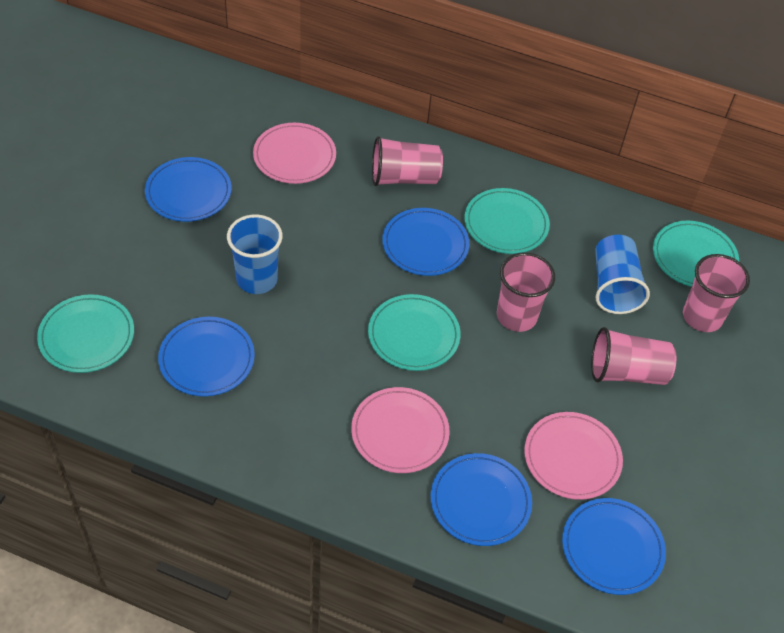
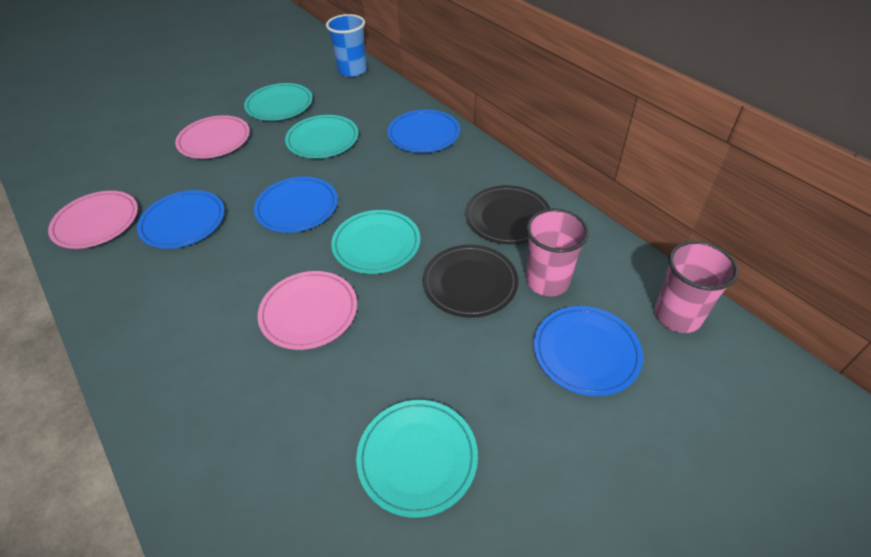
black plate: none = 0 -> [423,245,518,318] [465,185,550,244] = 2
blue cup: [227,215,282,294] [595,235,650,314] = 2 -> [326,14,367,77] = 1
blue plate: [145,157,232,222] [158,317,255,397] [382,208,469,276] [431,453,532,546] [562,498,666,595] = 5 -> [137,190,225,249] [254,177,338,233] [387,110,460,153] [534,306,643,396] = 4
pink cup: [372,136,443,186] [497,252,555,332] [591,327,676,385] [683,254,750,332] = 4 -> [526,209,589,296] [655,241,738,333] = 2

